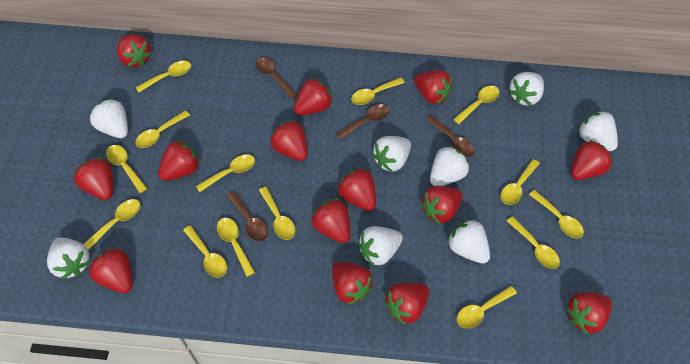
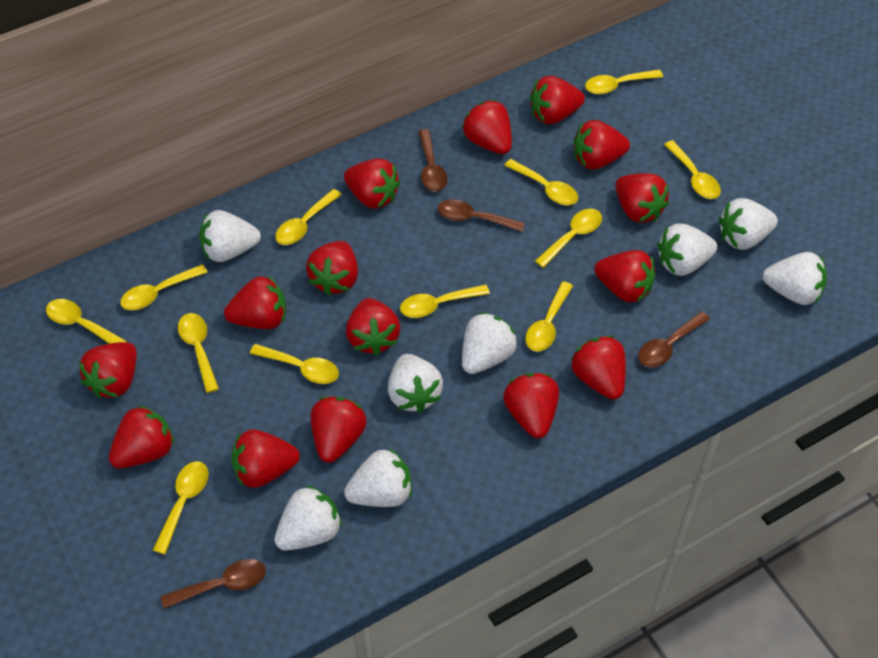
red strawberry: [73,157,113,200] [88,247,132,293] [117,34,152,67] [158,140,200,181] [270,120,307,161] [294,77,333,115] [311,199,350,243] [332,261,374,305] [337,168,376,211] [384,282,429,325] [414,70,453,104] [421,186,463,224] [566,292,612,335] [571,140,613,180] = 14 -> [79,342,137,398] [109,405,175,468] [224,275,286,329] [231,429,300,488] [306,241,358,296] [311,396,367,463] [344,159,400,209] [346,298,400,356] [462,100,512,154] [503,373,559,438] [530,76,585,124] [571,336,626,400] [574,120,630,169] [594,250,655,302] [615,173,669,223] = 15
yellow spoon: [83,199,140,250] [106,145,147,193] [135,110,190,148] [136,61,191,92] [183,225,227,277] [196,154,255,192] [217,218,255,277] [259,187,295,240] [351,77,405,105] [453,86,500,124] [457,286,517,328] [500,159,540,205] [507,216,560,269] [529,190,584,238] = 14 -> [46,299,127,344] [120,264,208,310] [153,461,208,554] [178,313,219,393] [250,344,339,384] [275,189,342,245] [400,284,490,318] [504,159,578,205] [525,281,573,352] [535,209,602,268] [585,69,663,94] [664,140,721,199] = 12

